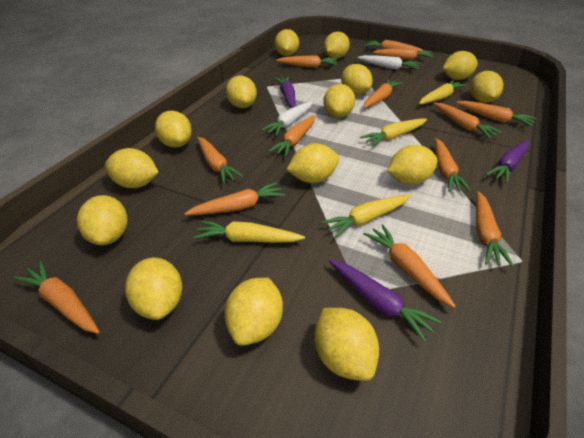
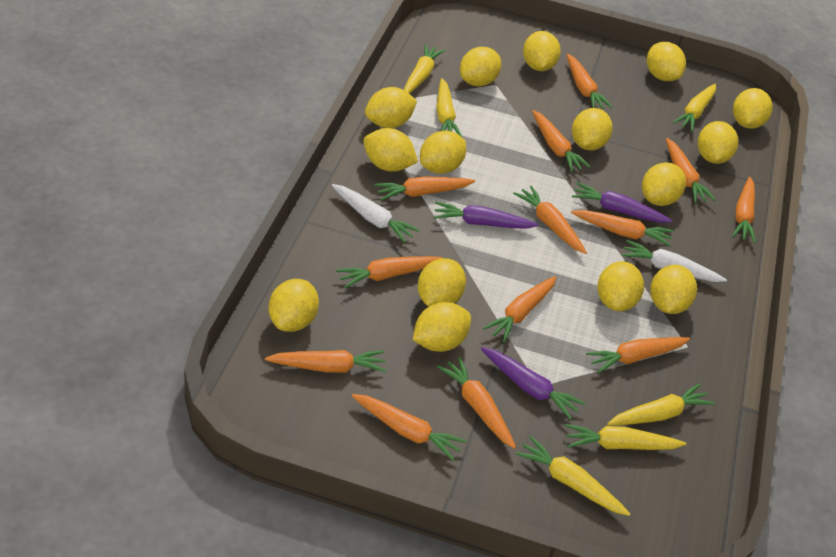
yellow carrot: [194,220,305,243] [322,194,411,238] [360,119,427,147] [419,80,467,104] = 4 -> [404,44,445,94] [436,78,463,138] [515,436,630,516] [565,424,686,450] [607,383,715,426] [673,84,716,132] = 6

